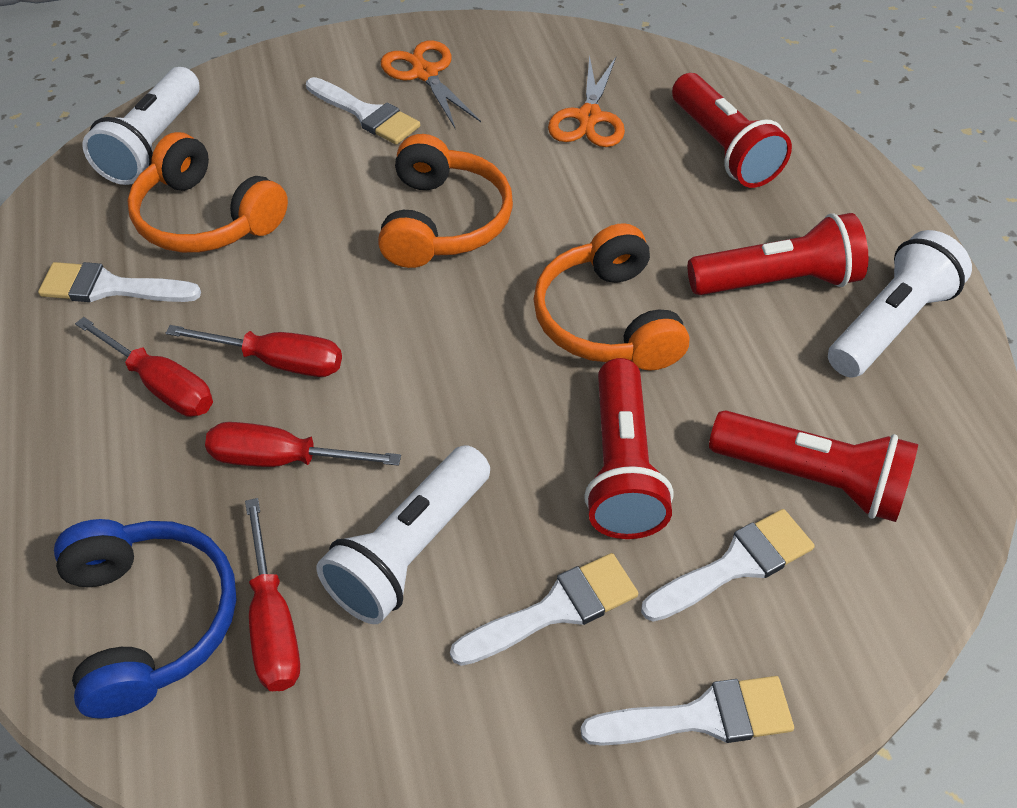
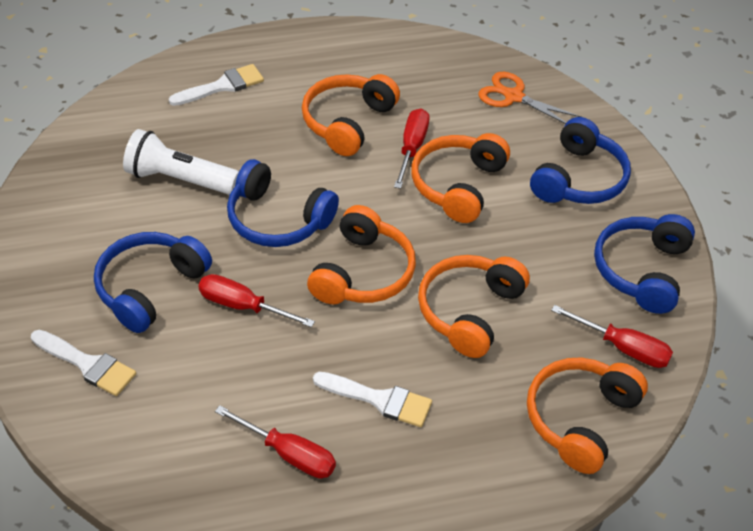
blue headphones: [54,519,237,719] = 1 -> [94,232,212,333] [227,159,339,247] [530,117,631,204] [594,214,695,314] = 4
orange headphones: [127,132,288,253] [378,134,513,268] [533,223,689,371] = 3 -> [302,74,400,156] [307,205,416,304] [411,133,510,223] [418,255,530,358] [527,357,648,474] = 5
orange scissors: [381,40,481,128] [548,55,625,147] = 2 -> [478,72,582,124] = 1
red flashlight: [584,358,673,539] [672,73,792,188] [688,213,868,295] [709,410,918,522] = 4 -> none = 0
white brush: [38,262,201,302] [306,77,420,145] [450,553,638,666] [580,676,794,746] [641,509,815,622] = 5 -> [31,330,136,396] [169,64,264,106] [313,372,432,427] = 3
white flashlight: [82,67,199,185] [316,445,490,624] [828,230,972,377] = 3 -> [123,129,239,195] = 1

